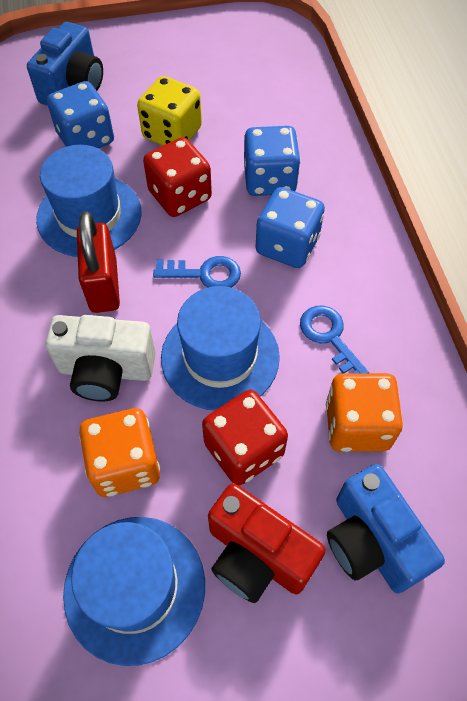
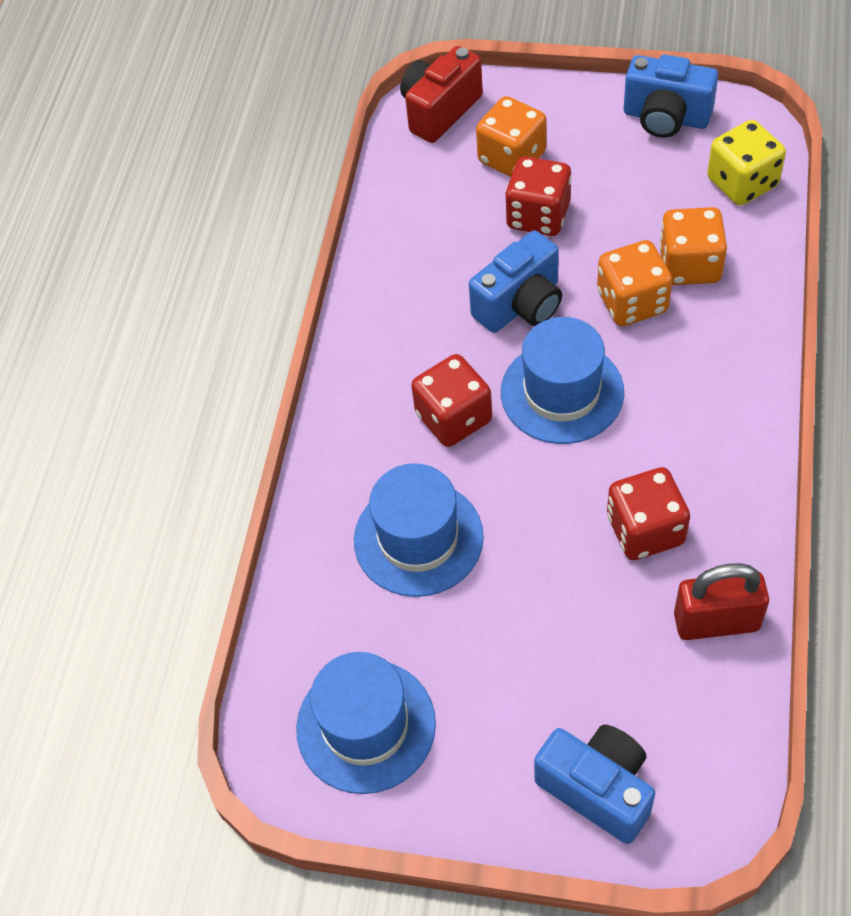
blue camera: [27,22,103,106] [327,464,445,593] = 2 -> [469,230,562,333] [534,725,655,844] [624,54,718,138] = 3
blue dice: [47,81,114,148] [244,126,301,196] [255,187,325,268] = 3 -> none = 0
blue key: [153,256,241,288] [300,305,369,373] = 2 -> none = 0
orange dice: [79,408,160,497] [326,373,403,452] = 2 -> [476,96,547,177] [597,240,672,326] [659,207,727,285] = 3
red dice: [143,137,212,217] [202,390,288,486] = 2 -> [411,354,492,447] [505,156,572,236] [607,467,690,560] = 3
white camera: [45,315,156,402] = 1 -> none = 0

